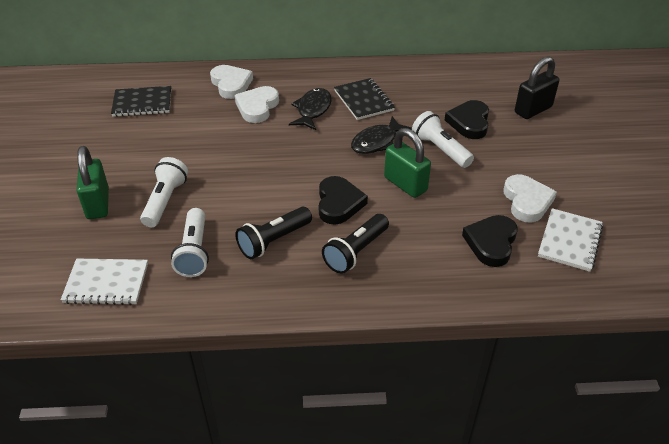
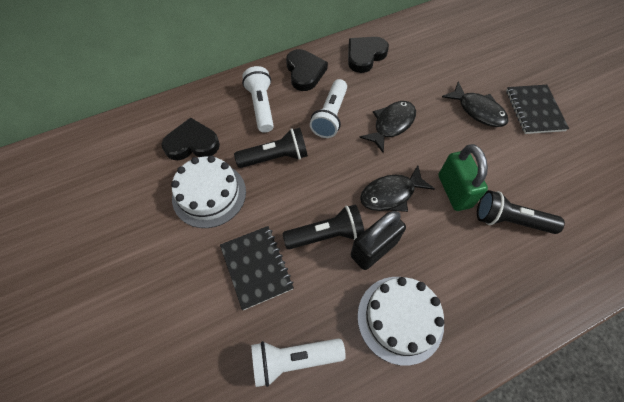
black fish: [289,88,332,130] [351,116,412,154] = 2 -> [359,101,416,153] [360,165,435,212] [442,82,509,127] = 3
black flashlight: [235,207,312,259] [322,214,389,274] = 2 -> [234,128,308,168] [283,204,364,249] [477,190,565,234] = 3
green padlock: [77,146,109,219] [384,128,431,198] = 2 -> [438,144,488,211] = 1
white cake: none = 0 -> [171,156,246,228] [357,277,444,366] = 2
white heart: [210,65,253,99] [235,86,279,123] [503,174,557,223] = 3 -> none = 0
white notebook: [61,259,148,305] [538,208,603,272] = 2 -> none = 0

